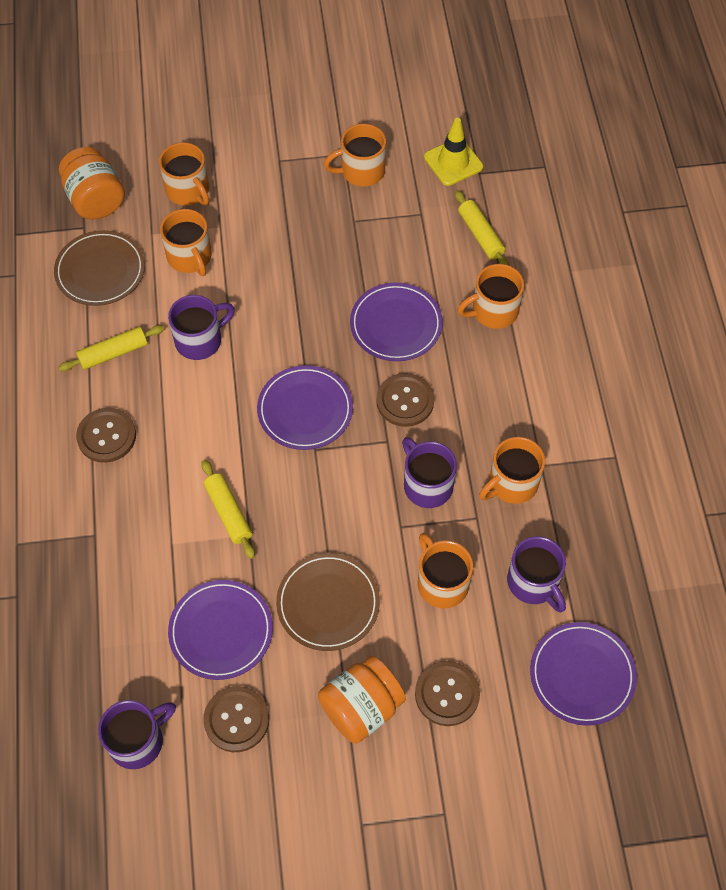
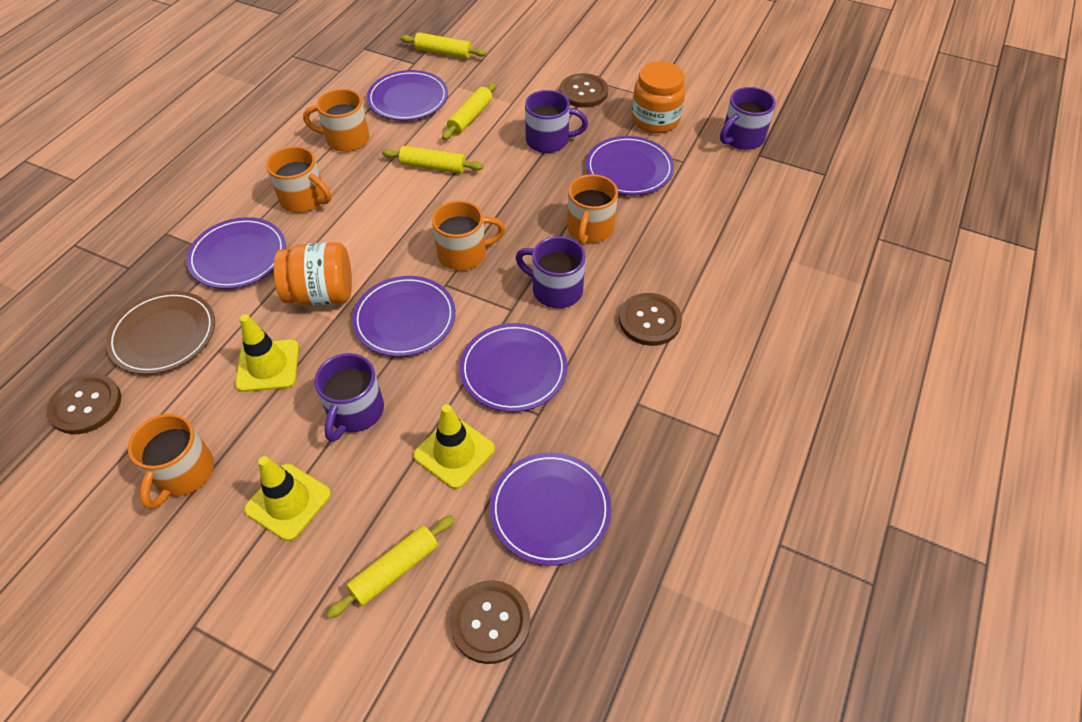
brown plate: [54,230,145,306] [276,553,380,651] = 2 -> [106,291,215,374] = 1
orange mug: [159,142,209,206] [160,209,212,276] [324,124,386,187] [418,533,473,608] [458,264,524,329] [479,437,545,504] = 6 -> [128,414,214,510] [266,146,331,213] [303,89,369,152] [432,200,505,270] [567,174,618,245] = 5
purple plate: [168,580,273,680] [257,365,353,450] [350,282,443,361] [530,622,637,726] = 4 -> [187,217,286,289] [352,276,456,357] [367,70,448,121] [459,323,567,412] [490,452,612,566] [586,136,674,195] = 6
yellow rolling pin: [59,325,165,371] [201,460,255,559] [455,190,509,265] = 3 -> [327,515,455,618] [382,146,483,173] [400,32,486,59] [442,83,496,140] = 4
yellow traffic cone: [424,118,483,186] = 1 -> [235,314,299,392] [244,456,331,541] [414,404,495,489] = 3

